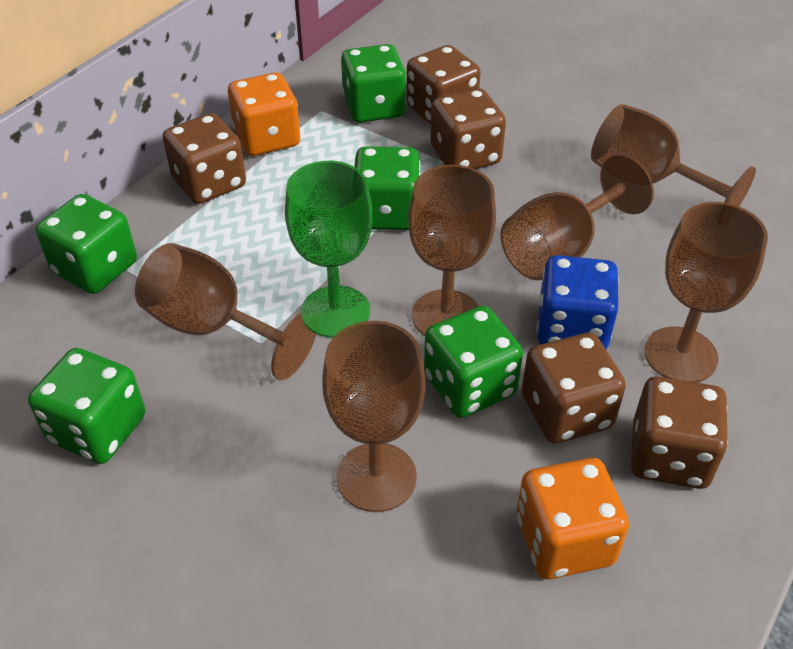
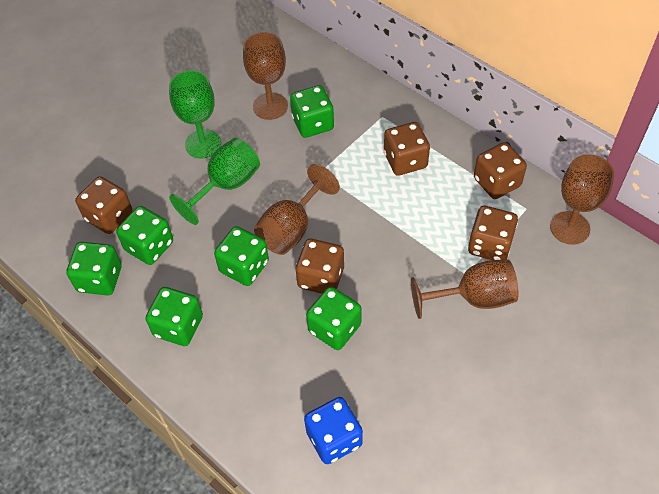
brown goblet: [135,243,318,380] [322,321,426,512] [408,164,496,336] [500,154,654,280] [591,104,756,206] [644,202,768,382] = 6 -> [243,32,288,120] [254,164,340,255] [411,260,519,319] [550,154,614,245] = 4
green dice: [28,348,145,464] [36,194,137,294] [341,44,406,123] [354,146,420,230] [424,306,523,418] = 5 -> [66,242,121,295] [116,206,173,265] [145,287,203,346] [214,226,269,286] [290,85,334,138] [306,287,361,350] = 6
green goblet: [285,161,373,338] = 1 -> [169,70,221,158] [169,138,260,225] = 2
orange dice: [228,72,300,156] [516,458,629,579] = 2 -> none = 0

